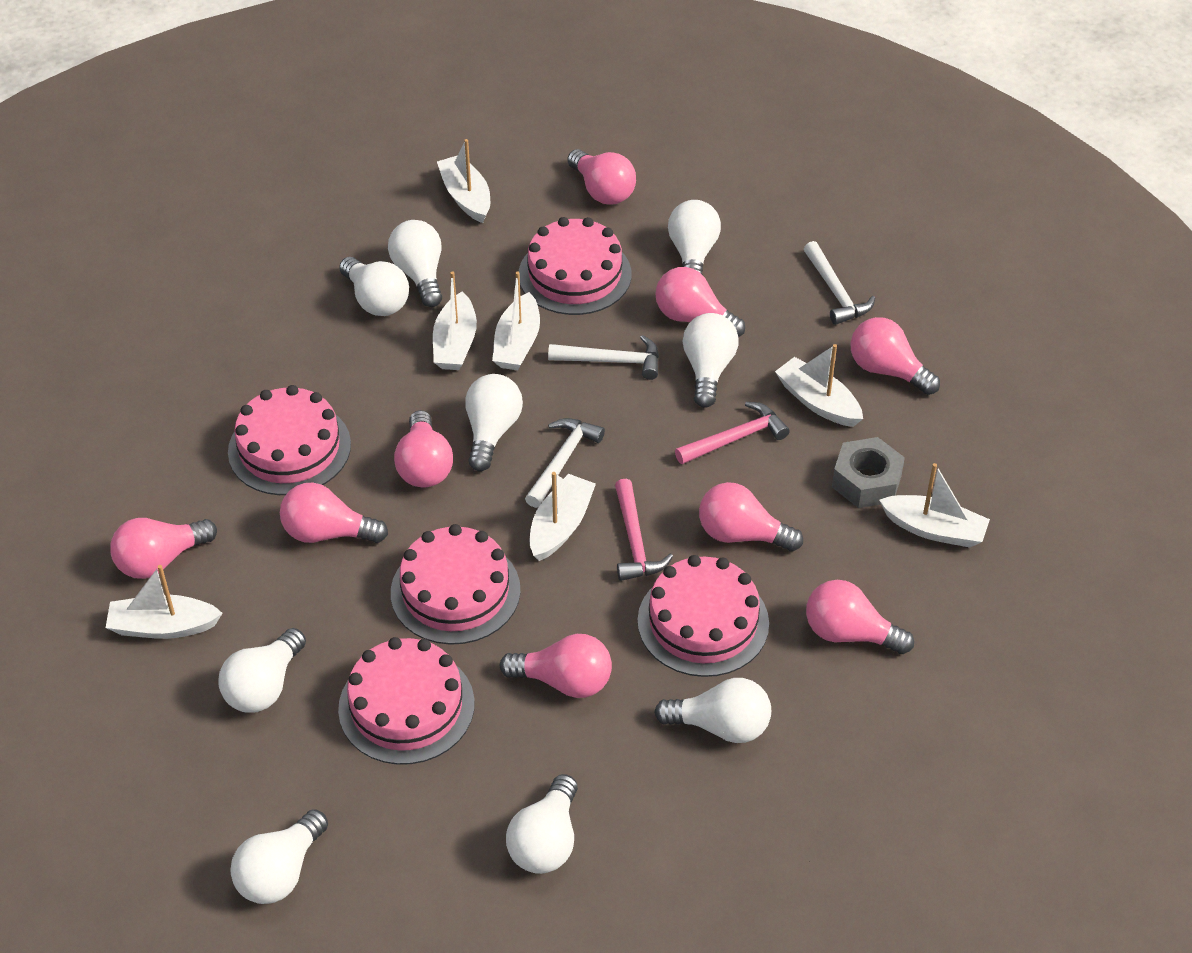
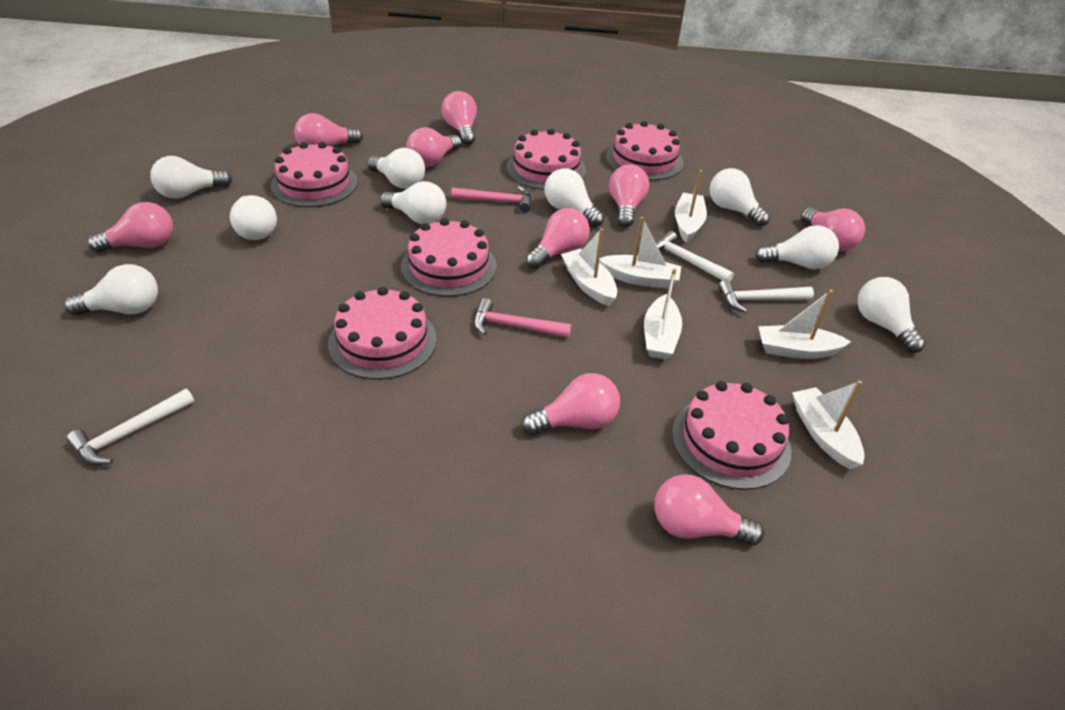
grey nut: [832,437,905,508] = 1 -> none = 0
pink cake: [228,385,351,495] [338,637,475,765] [391,524,520,645] [519,217,632,315] [637,555,769,677] = 5 -> [271,142,358,207] [328,287,437,380] [401,218,497,297] [507,129,586,190] [606,121,683,181] [672,381,791,490] = 6
white boat: [106,565,223,639] [433,271,477,370] [437,139,490,223] [492,271,540,370] [530,472,596,561] [775,344,863,427] [879,463,990,548] = 7 -> [561,228,617,306] [599,217,681,289] [644,268,682,360] [675,170,707,242] [758,290,851,359] [792,381,865,469] = 6

